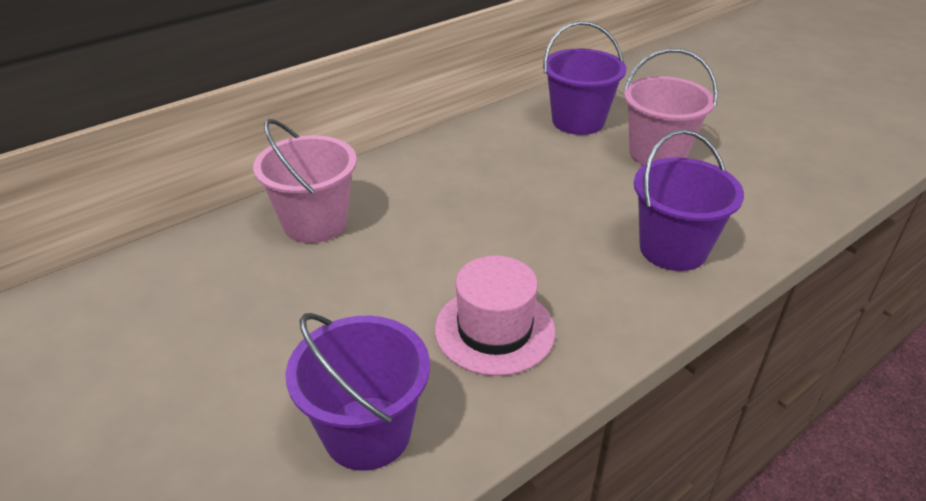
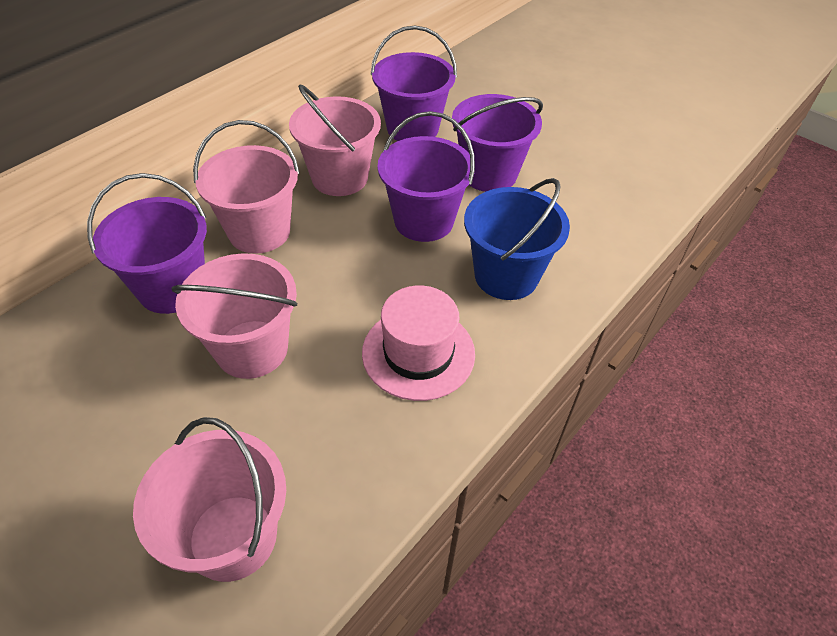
blue bucket: none = 0 -> [464,178,570,300] = 1
pink bucket: [253,119,357,243] [623,49,718,165] = 2 -> [133,417,286,582] [171,253,297,379] [193,120,300,254] [289,85,381,196] = 4
purple bucket: [286,313,430,471] [543,21,626,135] [634,129,744,271] = 3 -> [87,173,207,314] [370,26,457,141] [377,111,475,242] [452,94,543,192] = 4

